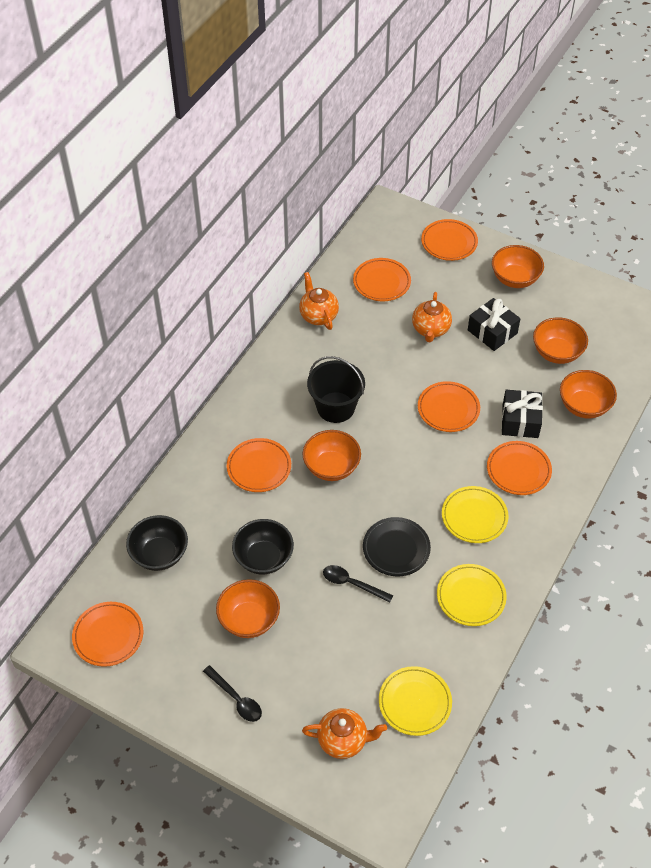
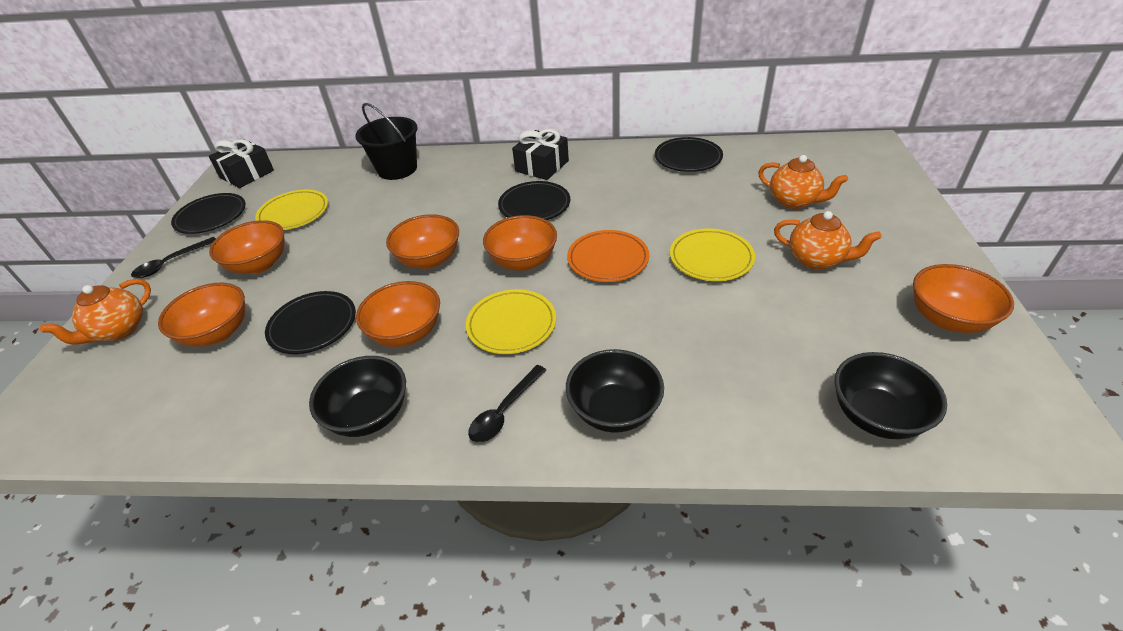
black bowl: [126,515,188,571] [232,519,294,574] = 2 -> [309,356,406,437] [566,349,664,433] [835,352,947,439] = 3
black plate: [363,517,431,576] = 1 -> [171,193,246,234] [265,291,356,354] [498,181,570,220] [655,137,723,172] = 4
orange bowl: [216,579,280,638] [302,430,361,481] [492,245,544,288] [533,318,588,364] [560,370,617,419] = 5 -> [158,283,245,347] [209,220,284,274] [356,281,440,347] [386,214,459,269] [483,215,557,271] [913,264,1014,333] = 6
orange plate: [72,602,143,667] [227,438,291,492] [353,258,411,301] [418,381,480,432] [421,219,478,261] [487,441,552,495] = 6 -> [567,230,649,282] = 1

